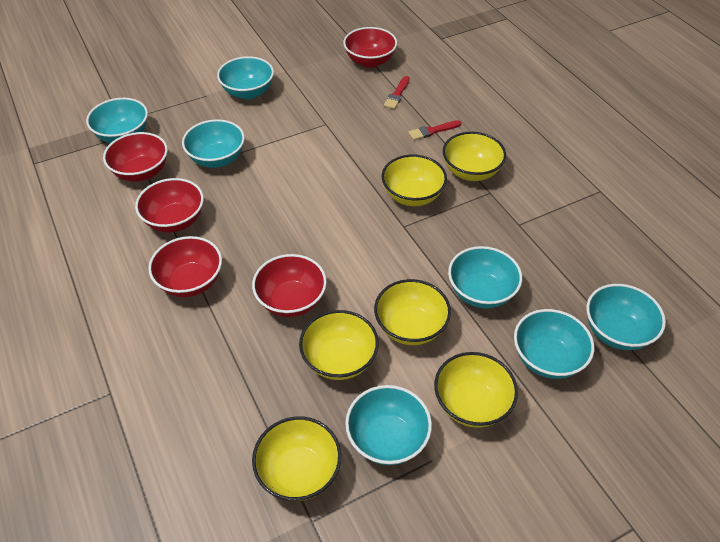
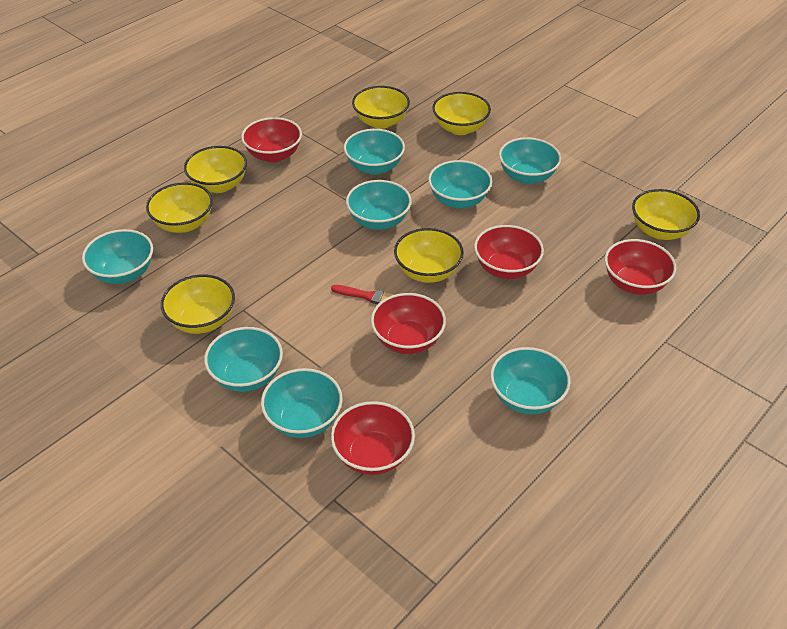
red brush: [384,76,409,109] [408,120,462,140] = 2 -> [331,285,395,304] = 1
turquoise bowl: [86,98,148,143] [182,119,245,168] [217,56,274,99] [345,385,432,465] [448,246,522,308] [514,309,594,379] [586,284,666,350] = 7 -> [82,229,153,284] [204,327,283,392] [261,368,343,438] [344,129,405,175] [346,180,411,230] [428,160,492,209] [490,347,571,415] [499,137,561,184] = 8
yellow bowl: [252,416,341,501] [299,310,379,380] [374,279,451,345] [382,155,447,206] [434,352,518,428] [443,132,506,181] = 6 -> [146,182,213,233] [161,274,235,334] [184,146,247,193] [352,86,410,129] [394,228,464,283] [432,92,491,135] [632,189,700,240] = 7

